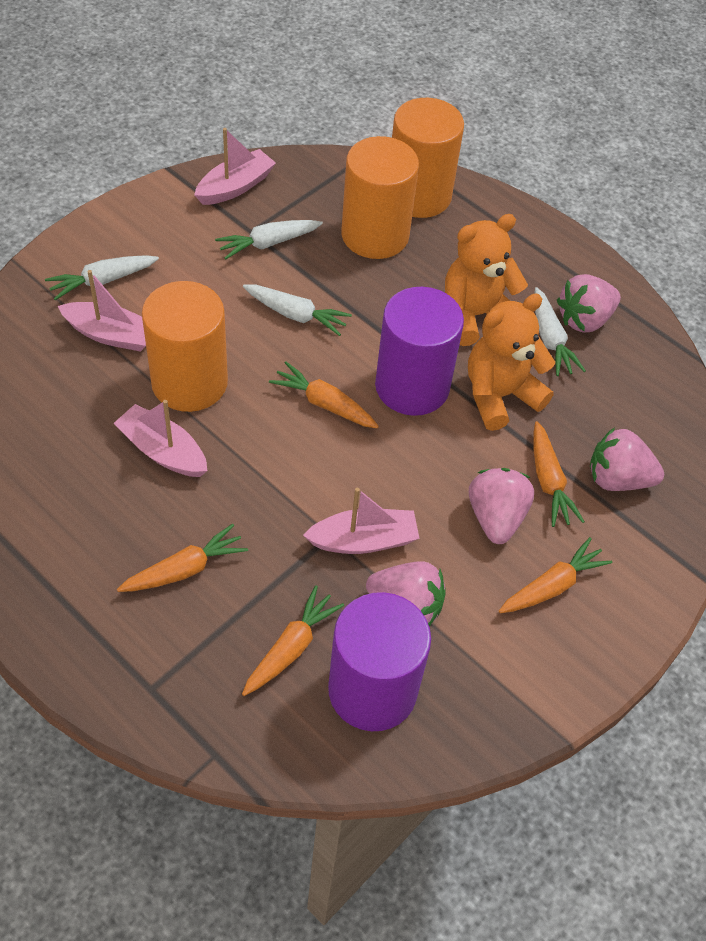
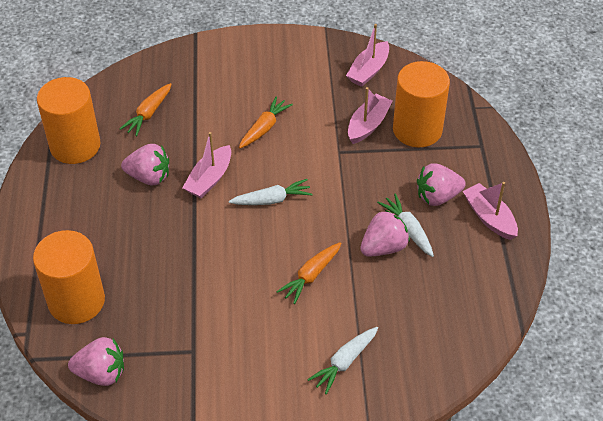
orange carrot: [117,524,248,592] [242,585,344,696] [269,361,379,428] [499,537,612,613] [533,421,585,527] = 5 -> [119,83,172,136] [239,96,293,149] [276,242,342,304] = 3
orange teddy bear: [445,214,528,346] [468,293,555,431] = 2 -> none = 0
purple cylinder: [328,592,431,731] [375,287,464,416] = 2 -> none = 0
white carrot: [45,255,159,300] [215,220,323,260] [243,285,352,336] [534,287,586,376] = 4 -> [229,179,312,205] [307,327,378,394] [377,193,434,257] = 3

